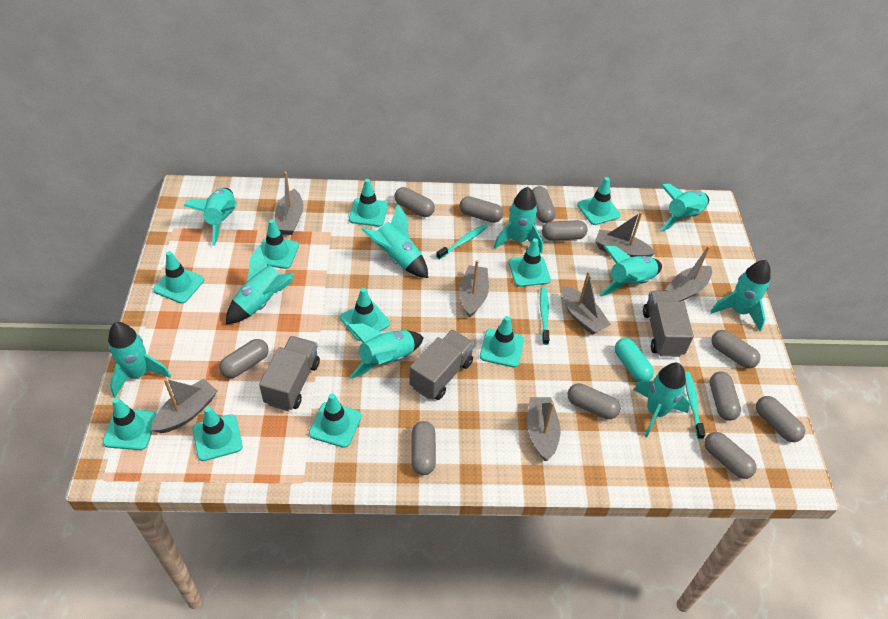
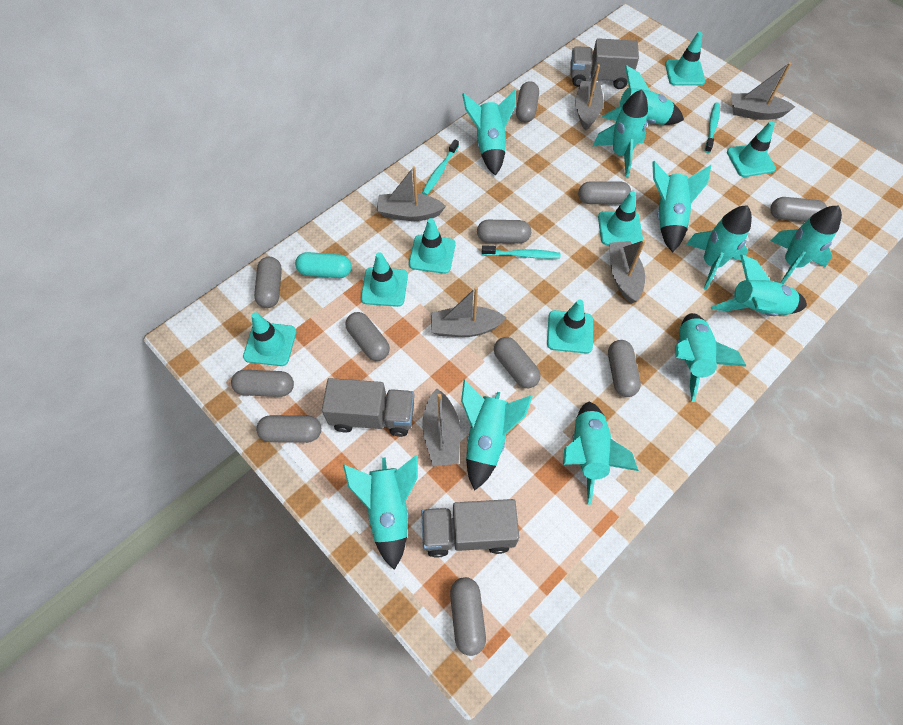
grey boat: [151,378,217,433] [275,172,303,235] [459,260,489,318] [527,397,560,461] [562,271,611,335] [595,212,656,257] [665,246,712,302] = 7 -> [377,166,446,221] [422,388,460,467] [430,287,507,337] [575,64,604,130] [609,240,646,304] [732,62,795,120] = 6
turquoise rocket: [108,322,171,397] [184,188,237,246] [226,245,294,324] [347,323,424,379] [362,204,428,278] [494,187,543,254] [600,246,662,296] [634,363,690,438] [660,184,709,232] [710,260,770,332] = 10 -> [343,455,418,570] [461,380,533,491] [462,90,516,176] [563,401,639,505] [592,89,648,177] [602,65,684,125] [652,161,711,253] [675,313,746,402] [686,206,752,290] [711,255,807,316] [770,206,842,284] = 11
turquoise traffic cone: [103,398,157,450] [153,251,204,304] [193,406,243,461] [260,219,299,269] [309,393,361,448] [340,288,390,341] [349,179,388,227] [480,316,524,367] [509,238,551,287] [577,177,621,225] = 10 -> [243,312,296,366] [361,252,408,307] [409,218,455,274] [547,299,593,353] [598,191,643,245] [665,32,705,86] [727,121,776,177] = 7

